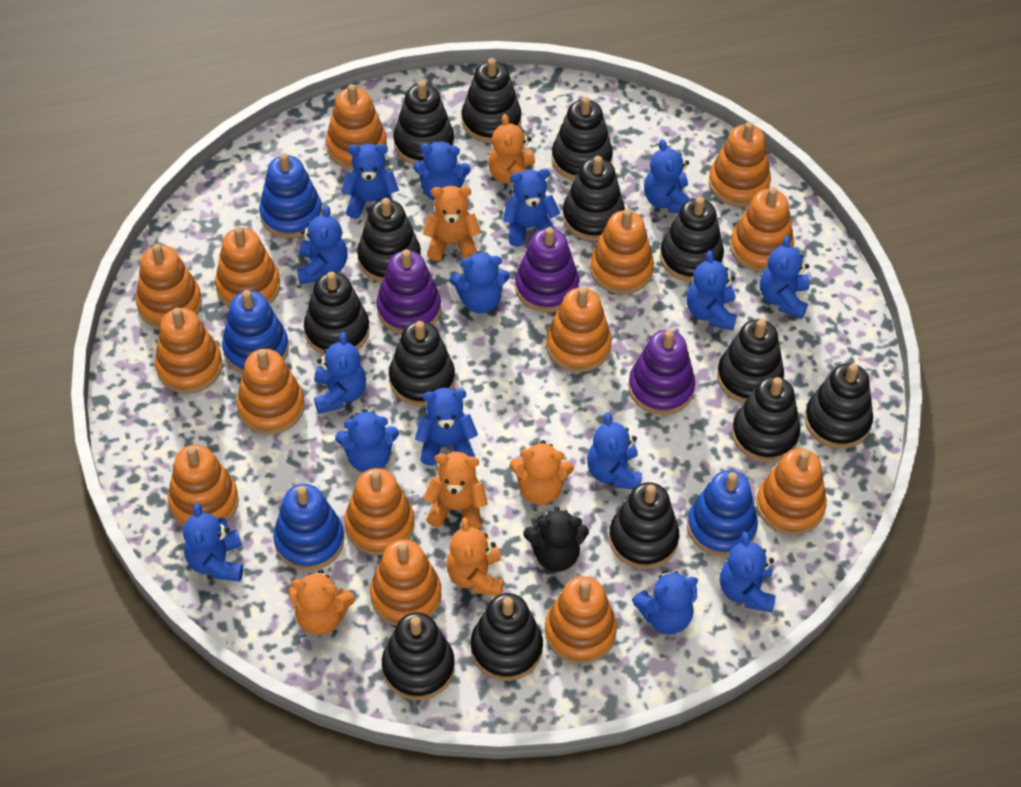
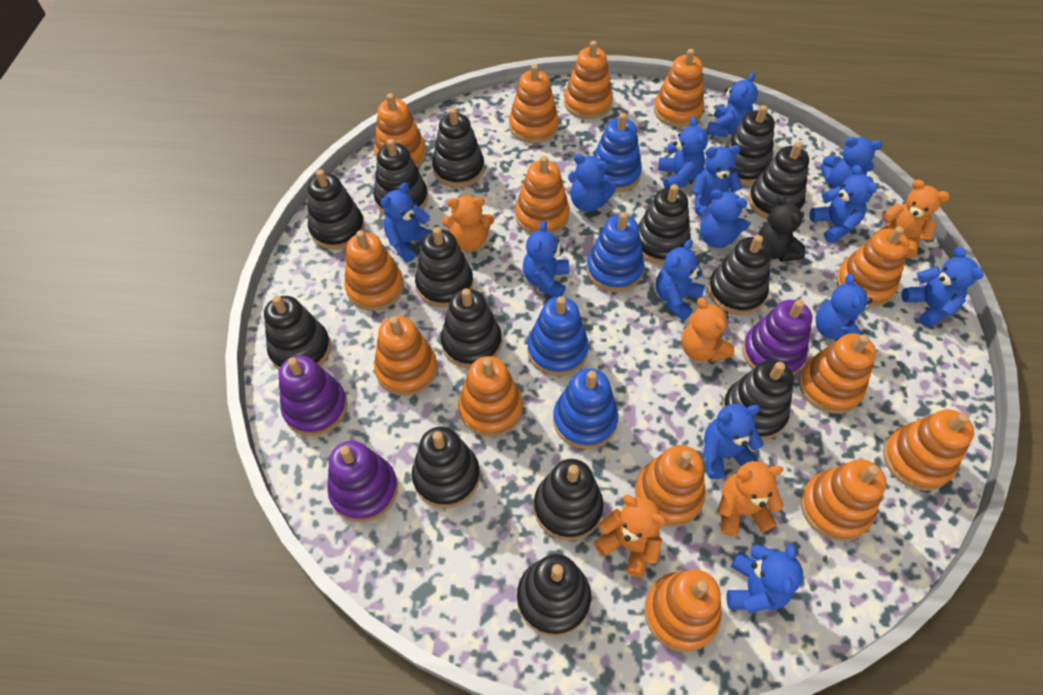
blue teddy bear: [183,503,243,582] [297,205,348,284] [314,332,366,414] [335,409,399,473] [341,144,399,219] [413,141,471,201] [415,388,478,466] [450,251,509,313] [503,169,560,247] [587,413,642,489] [632,569,698,635] [644,139,694,213] [686,250,737,330] [720,532,776,613] [760,235,810,319] = 15 -> [381,182,432,262] [523,221,569,297] [568,154,616,212] [656,239,705,321] [658,117,708,188] [692,145,742,216] [698,189,749,248] [703,404,764,479] [707,72,758,137] [726,544,803,613] [809,165,877,243] [816,274,873,341] [821,137,883,188] [901,247,983,327] = 14
orange teddy bear: [289,569,355,635] [423,186,481,261] [423,452,488,529] [446,517,504,596] [488,114,535,188] [510,440,574,505] = 6 -> [442,195,494,251] [594,495,666,577] [681,297,735,362] [718,461,784,536] [873,180,950,258] = 5

